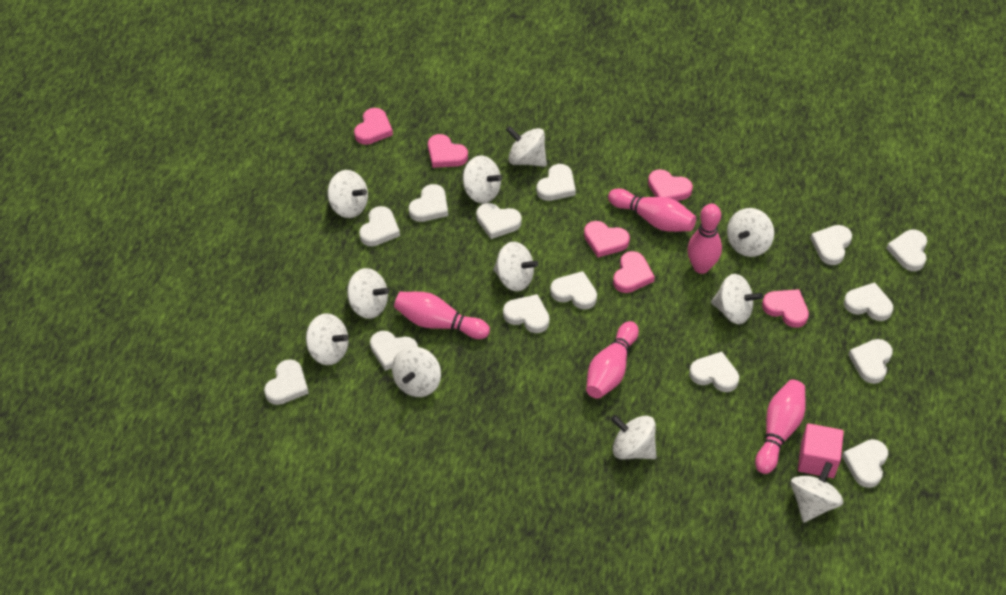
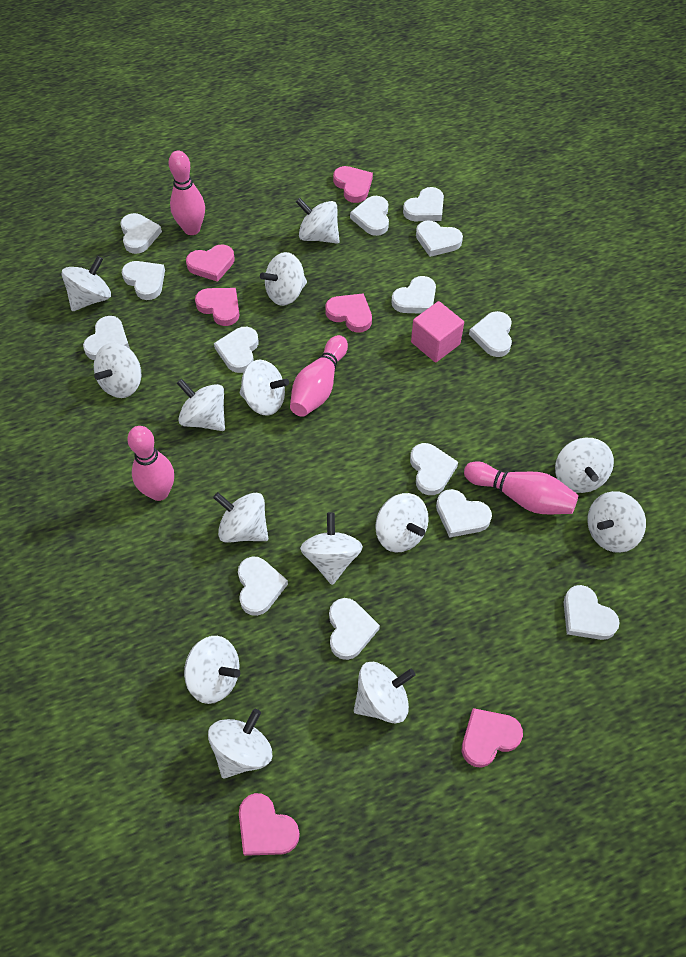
pink bowling pin: [394,292,490,339] [586,321,639,399] [608,188,696,232] [687,204,722,274] [755,380,806,474] = 5 -> [127,426,174,501] [168,151,205,235] [290,335,348,417] [464,461,578,514] = 4
white spinning top: [306,313,349,365] [328,170,368,218] [347,268,389,319] [392,347,441,397] [463,155,502,204] [493,242,538,291] [506,126,547,167] [611,415,656,459] [711,274,763,324] [727,208,774,257] [791,462,843,523] = 11 -> [62,256,111,311] [94,343,141,398] [177,379,225,431] [184,636,240,704] [208,709,272,779] [213,492,268,543] [240,360,289,416] [260,252,307,306] [296,198,340,244] [300,512,363,585] [354,662,415,723] [375,493,429,553] [555,438,614,493] [588,491,646,553] = 14

